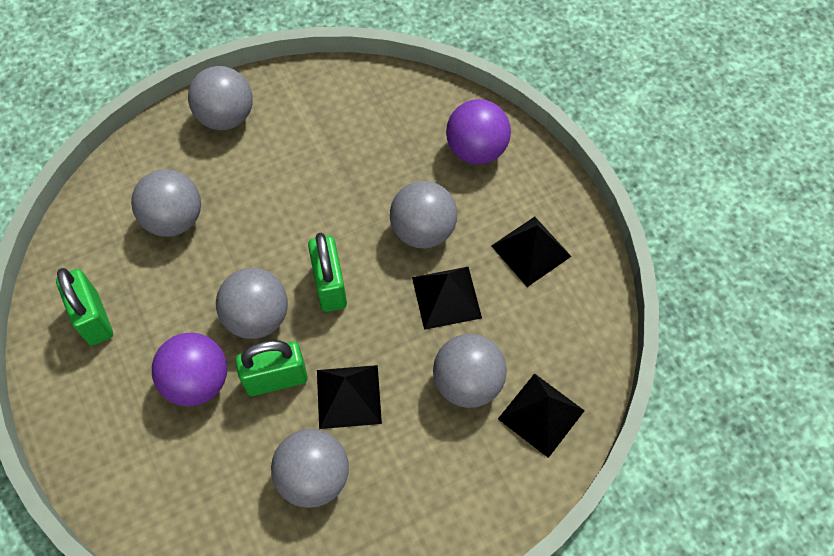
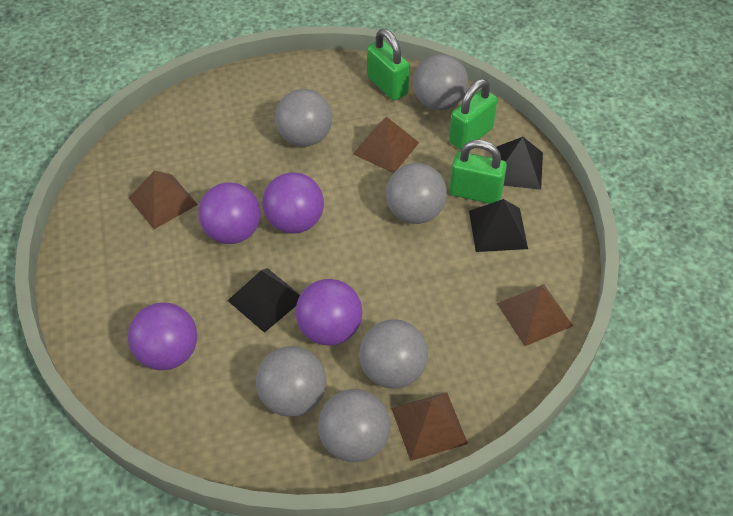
black pyramid: [317,365,382,429] [412,267,482,330] [491,217,572,287] [498,373,585,458] = 4 -> [227,268,300,333] [469,199,528,252] [497,137,543,190] = 3
brown pyramid: none = 0 -> [129,170,198,229] [353,116,419,173] [391,392,468,461] [497,284,573,346] = 4
purple ball: [152,333,227,406] [446,99,511,165] = 2 -> [128,302,197,370] [198,182,261,244] [262,172,324,234] [295,279,362,346] = 4

